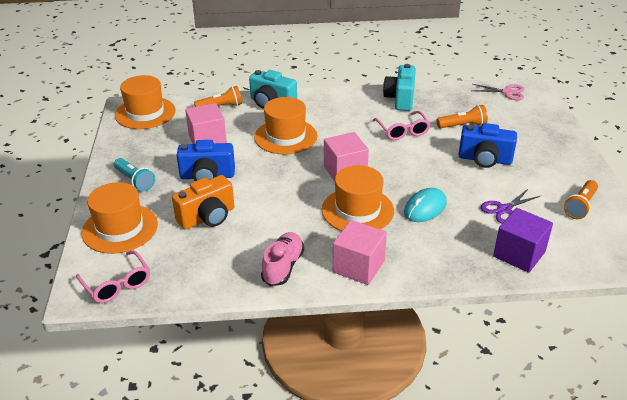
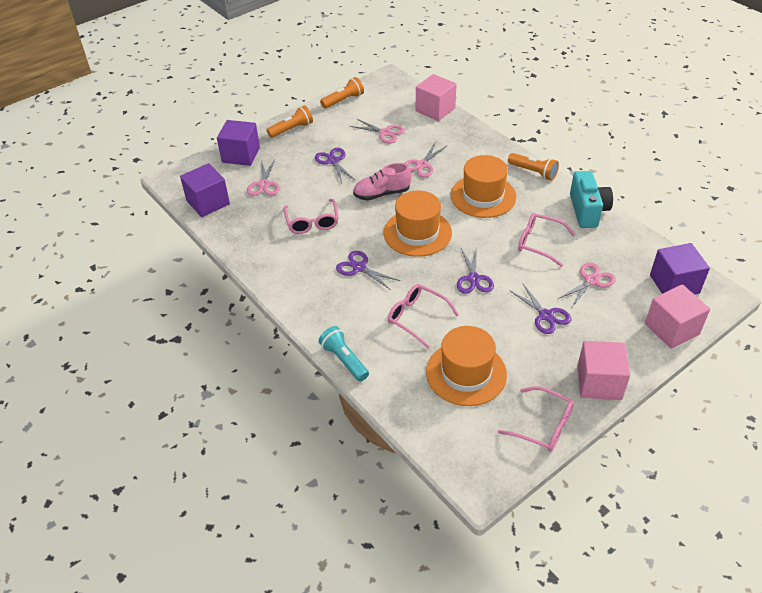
blue camera: [176,140,235,181] [458,123,517,168] = 2 -> none = 0
orange camera: [172,175,234,230] = 1 -> none = 0
orange hat: [81,182,158,254] [115,75,176,129] [254,97,317,155] [322,165,394,231] = 4 -> [384,191,452,257] [426,326,507,406] [451,155,516,218] = 3
pink glasses: [76,250,150,303] [373,111,430,140] = 2 -> [283,199,338,234] [388,284,459,348] [498,386,574,452] [518,213,576,267] = 4
pink scissors: [472,84,524,100] = 1 -> [247,160,280,196] [350,118,405,144] [405,143,448,177] [558,262,616,308] = 4
purple cube: [493,208,553,273] = 1 -> [180,163,230,217] [217,120,260,166] [650,243,710,295] = 3
purple scissors: [481,188,540,223] = 1 -> [315,148,356,183] [336,251,400,289] [457,246,494,294] [509,283,571,334] = 4
turquoise camera: [249,70,297,109] [383,64,416,111] = 2 -> [570,171,613,228] = 1
turquoise mouse: [404,188,447,222] = 1 -> none = 0

